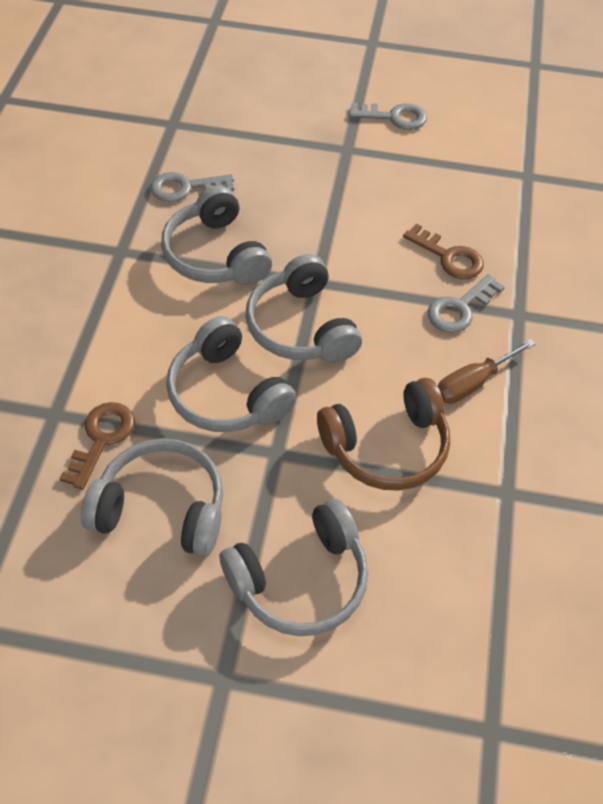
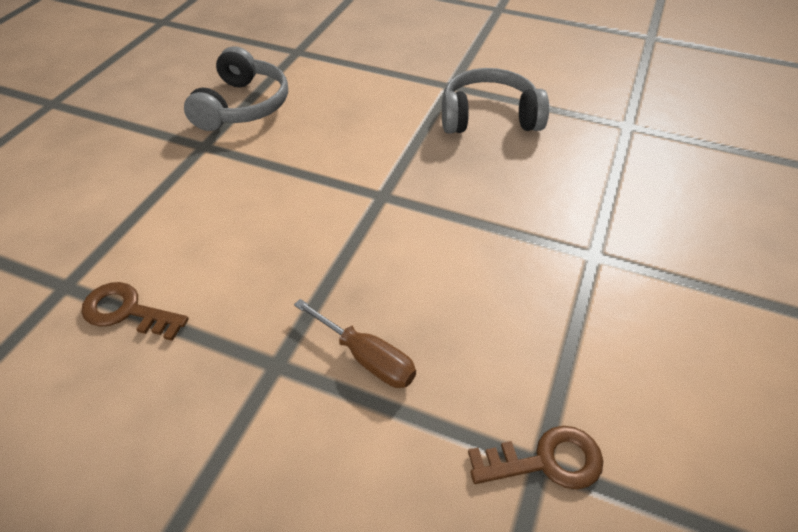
brown headphones: [317,378,450,491] = 1 -> none = 0
grey headphones: [81,438,223,557] [161,185,272,285] [166,316,297,432] [220,499,368,636] [246,254,362,363] = 5 -> [184,46,288,131] [442,68,549,134] = 2
grey key: [150,172,234,202] [349,102,427,130] [428,274,505,333] = 3 -> none = 0

